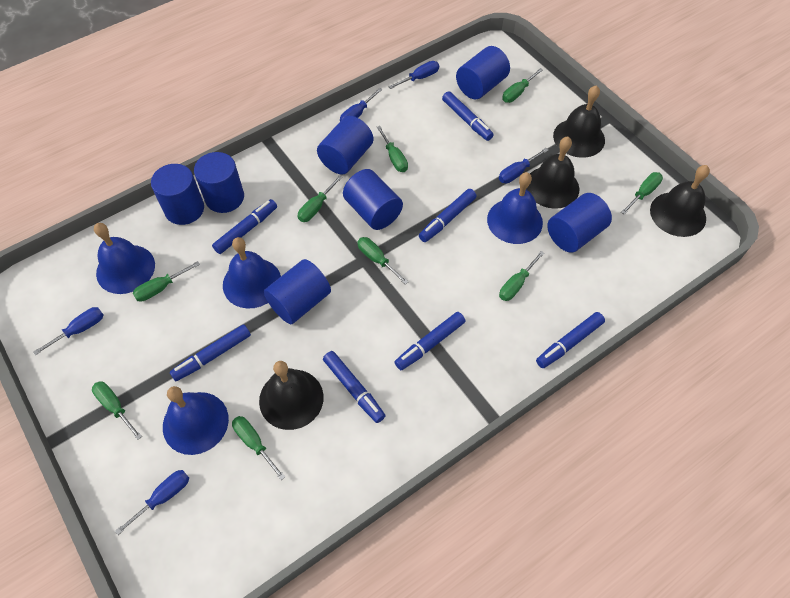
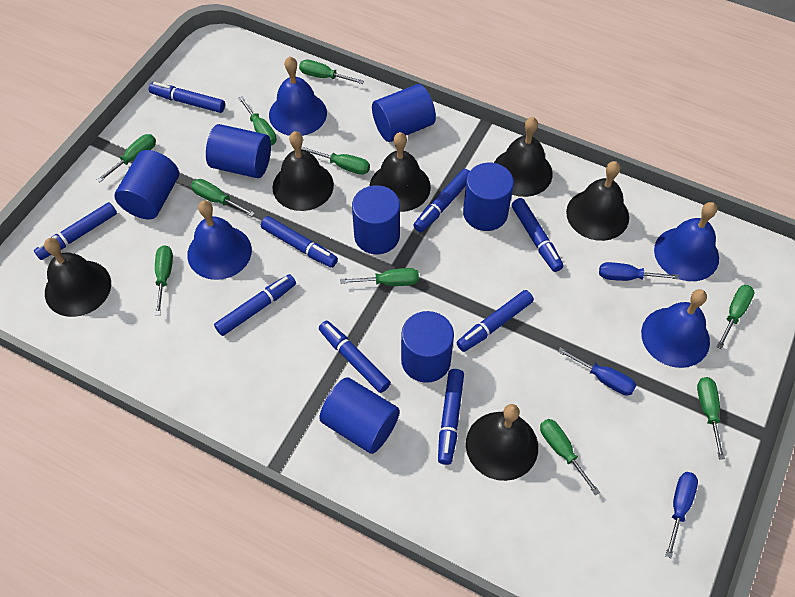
black bell: [259,361,324,430] [526,137,579,209] [553,85,605,158] [650,165,710,237] = 4 -> [44,238,111,317] [272,131,334,211] [369,132,431,212] [466,404,538,481] [494,117,553,197] [566,161,629,241] = 6
blue marker: [170,324,251,381] [212,199,277,254] [323,351,386,423] [394,312,465,370] [419,189,477,242] [442,91,494,141] [536,312,605,368] = 7 -> [34,202,117,260] [149,82,225,113] [214,274,296,336] [261,216,338,268] [319,321,391,393] [413,169,470,232] [438,369,464,465] [457,290,534,352] [511,198,564,272] = 9
blue screwdriver: [33,307,103,356] [115,470,189,535] [340,88,383,121] [388,61,439,89] [499,148,549,183] = 5 -> [558,347,637,396] [599,262,679,281] [665,472,698,558] = 3
green screwdriver: [92,381,142,440] [133,261,200,302] [232,416,285,480] [298,176,342,222] [357,237,408,285] [376,126,408,172] [499,251,545,301] [502,68,543,103] [621,172,663,214] = 9 -> [97,134,156,182] [155,245,173,315] [191,179,255,217] [238,96,277,145] [299,60,364,84] [302,147,370,175] [340,268,419,286] [540,419,600,495] [697,377,725,460] [717,285,755,349] = 10

